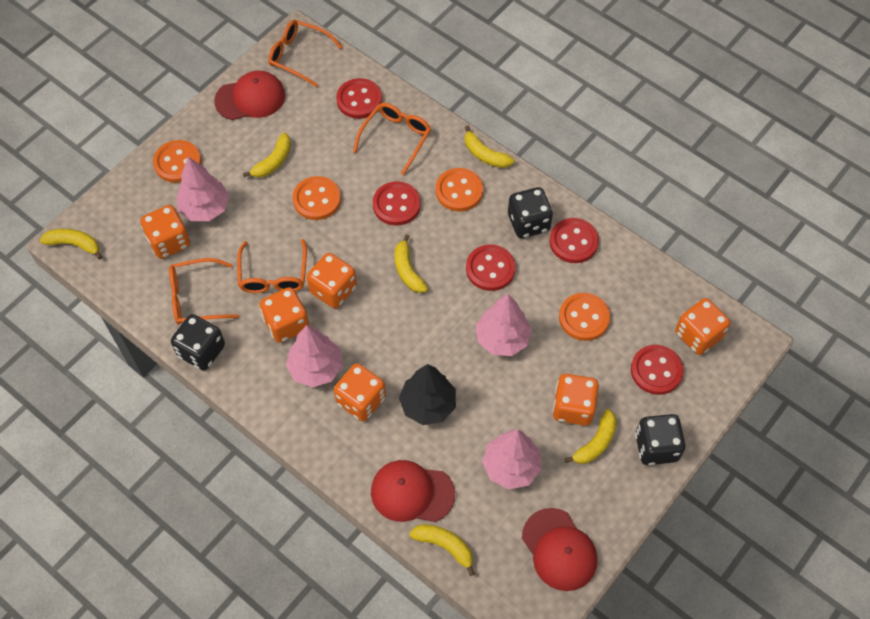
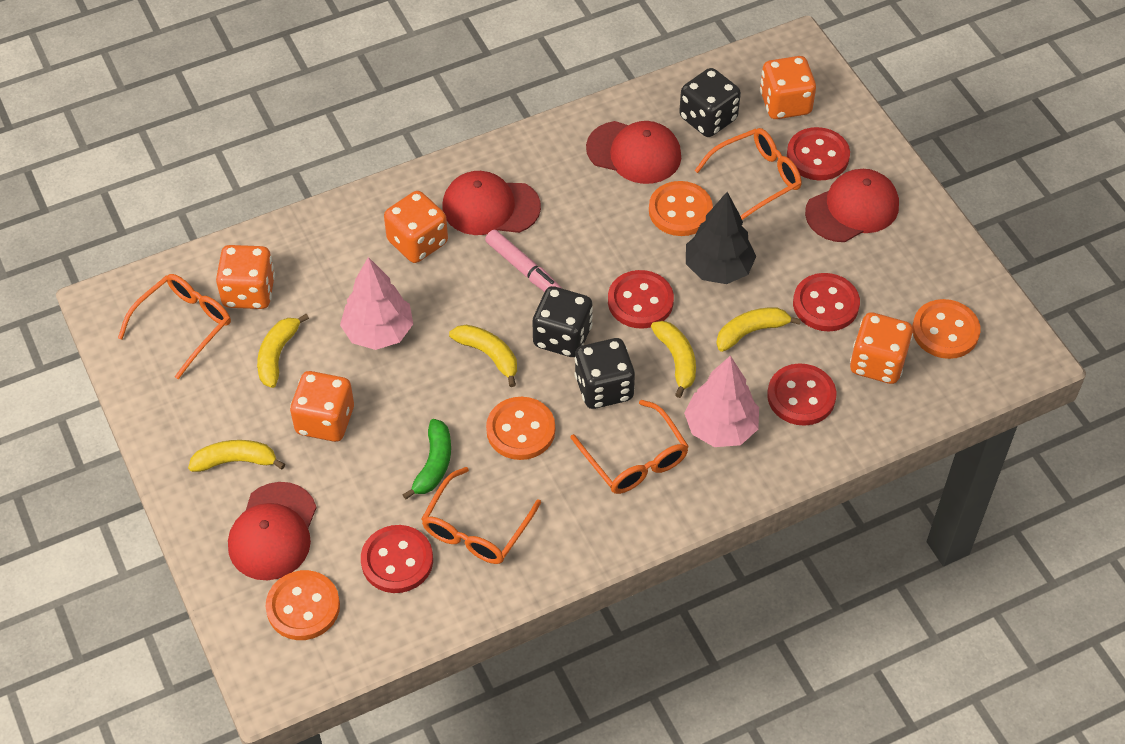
green banana: none = 0 -> [402,419,451,499] = 1
orange dice: [140,205,190,259] [259,287,309,343] [307,253,357,308] [334,363,386,421] [552,374,599,426] [675,298,730,355] = 6 -> [216,245,275,309] [290,371,354,442] [384,191,448,263] [760,56,816,119] [850,312,913,384] = 5
pink marker: none = 0 -> [485,230,562,292] = 1
pink tree: [176,157,229,221] [286,325,343,387] [476,294,532,356] [482,430,542,489] = 4 -> [340,257,413,350] [684,356,759,447] = 2
red cap: [214,71,285,120] [371,460,455,522] [522,508,598,591] = 3 -> [228,482,317,580] [442,171,541,235] [586,121,681,184] [805,169,899,242] = 4
yellow banana: [40,229,103,259] [243,133,291,178] [394,234,428,293] [409,524,475,576] [465,126,515,168] [564,409,617,464] = 6 -> [188,440,285,472] [257,314,309,388] [449,325,517,387] [651,321,696,398] [716,307,801,352] = 5

